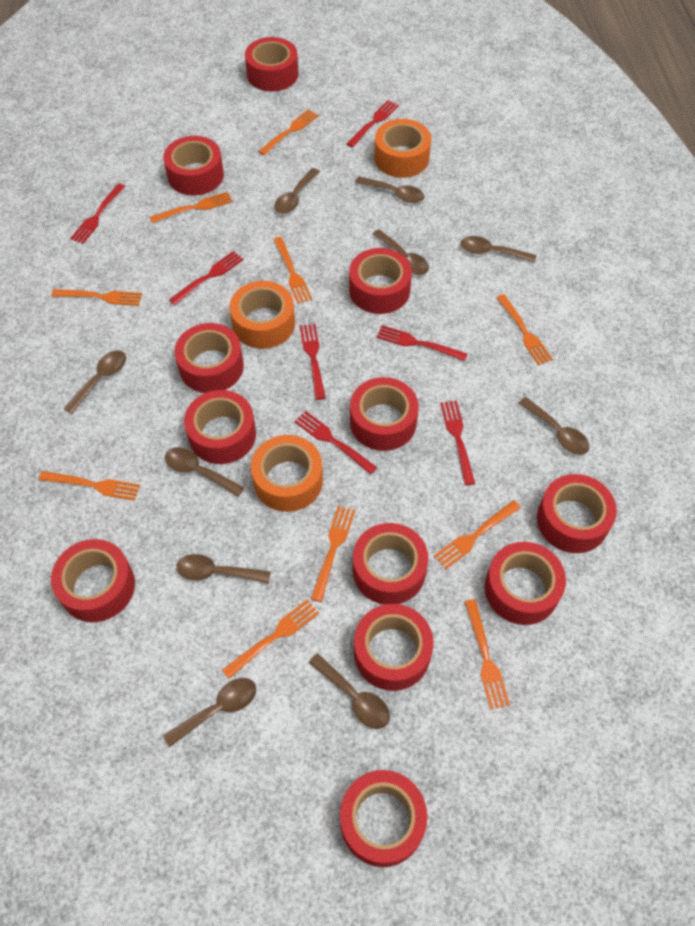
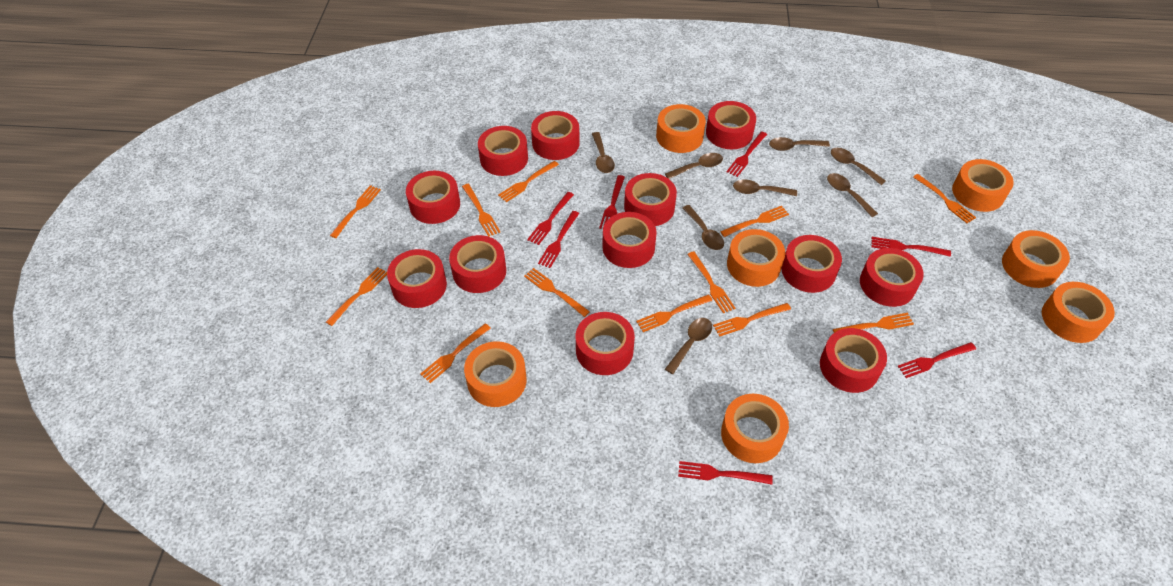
brown spoon: [63,350,126,414] [163,678,256,747] [165,447,245,497] [176,554,271,583] [274,168,320,214] [309,653,390,729] [355,177,425,203] [372,229,429,275] [461,236,536,263] [519,397,589,455] = 10 -> [592,132,615,173] [665,153,723,179] [665,318,712,374] [683,205,724,250] [733,180,797,196] [769,137,830,151] [827,173,878,217] [831,148,886,185] = 8
orange fork: [39,471,140,501] [51,289,142,306] [149,192,233,223] [222,599,319,679] [258,109,318,155] [273,237,312,304] [311,506,355,602] [434,500,521,569] [465,599,510,710] [496,294,553,366] = 10 -> [326,267,387,326] [330,185,381,238] [420,323,491,383] [462,184,500,237] [498,161,559,202] [524,268,590,317] [636,294,713,332] [687,251,735,313] [713,303,791,337] [720,206,789,237] [833,313,914,333] [913,174,976,223] = 12
orange tape: [230,281,295,349] [251,435,323,512] [374,119,431,178] = 3 -> [464,341,527,407] [656,104,706,153] [721,394,789,463] [727,229,785,287] [952,159,1014,212] [1002,230,1070,288] [1042,282,1115,343] = 7

